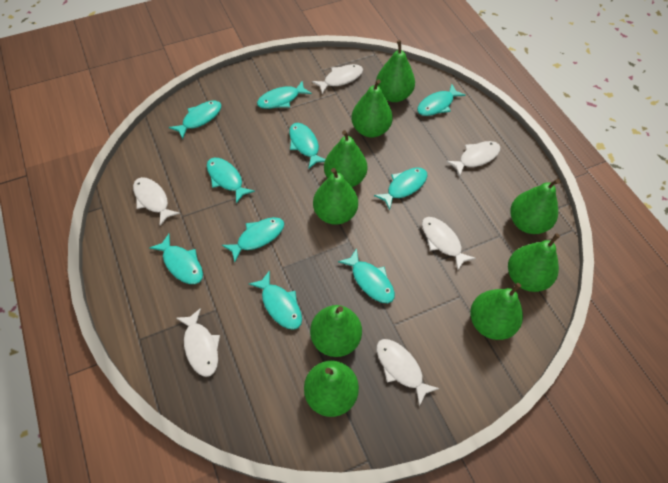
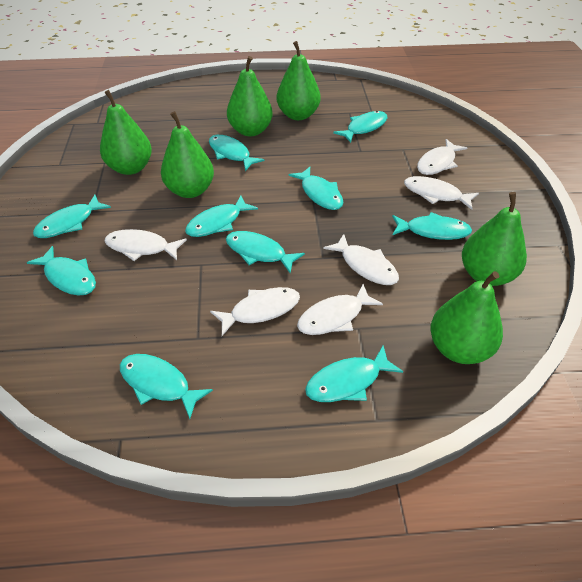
green pear: [304,361,359,417] [310,305,362,357] [313,168,358,225] [324,130,367,187] [351,79,393,138] [376,40,415,102] [470,283,523,340] [508,233,560,292] [510,179,560,234] = 9 -> [100,90,152,175] [161,111,214,198] [227,56,273,136] [277,41,321,120] [430,271,503,364] [462,192,527,286] = 6

